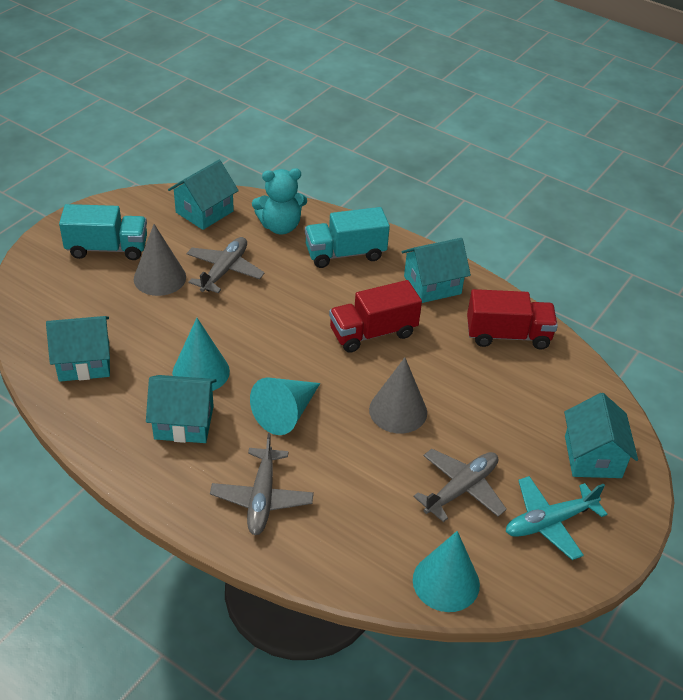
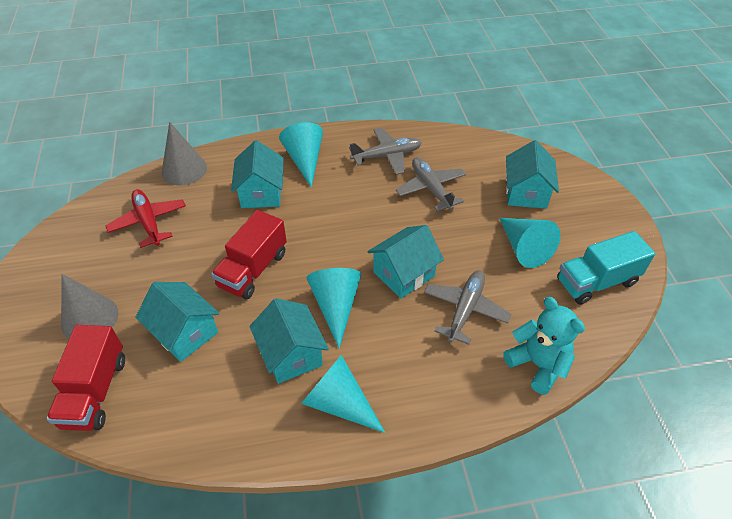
red plane: none = 0 -> [105,189,186,248] = 1
turquoise cone: [172,318,230,391] [250,377,320,435] [413,531,480,612] = 3 -> [279,122,323,188] [301,355,385,433] [307,268,361,348] [500,218,560,268] = 4
turquoise plane: [506,476,607,560] = 1 -> none = 0
turquoise truck: [59,204,147,260] [305,207,390,268] = 2 -> [557,231,655,305] = 1

